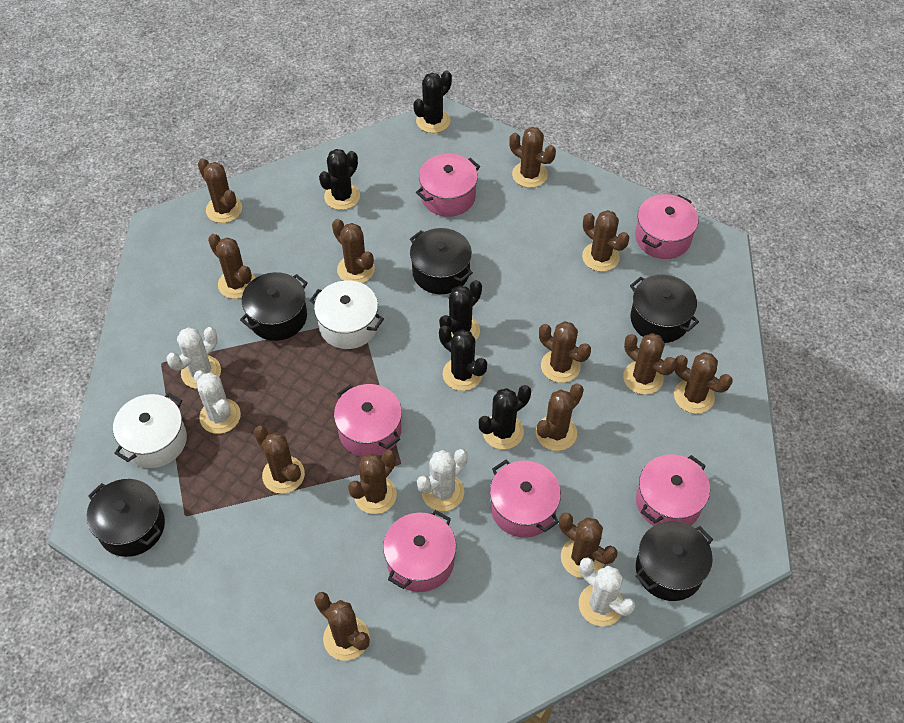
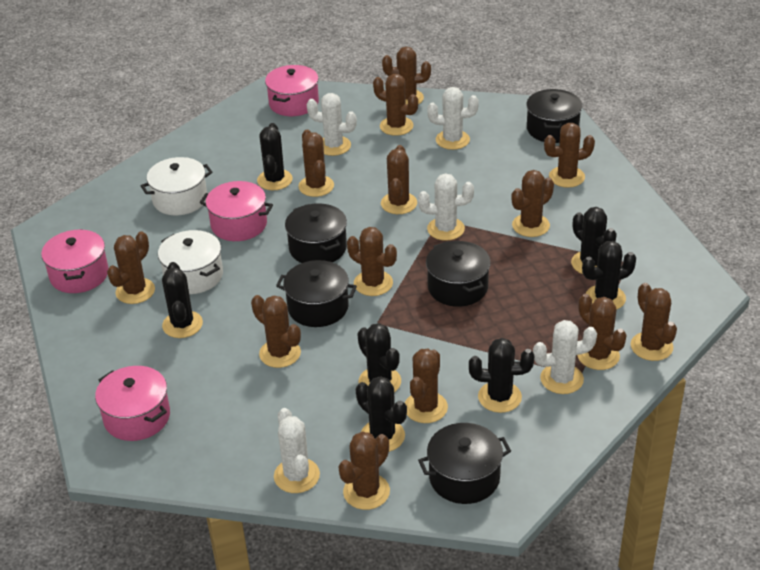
black cactus: [319,149,360,210] [413,70,452,133] [439,280,482,341] [439,326,487,391] [479,385,531,449] = 5 -> [162,262,203,338] [257,123,293,190] [356,376,407,452] [357,323,401,392] [469,338,534,413] [571,207,617,274] [582,241,636,310] = 7
pink pot: [334,384,402,457] [383,510,456,592] [416,154,480,217] [490,460,561,538] [635,194,698,259] [636,454,710,526] = 6 -> [41,229,109,293] [95,366,170,441] [200,181,273,241] [265,65,319,116] = 4
white cactus: [166,327,221,389] [194,370,241,434] [417,449,468,511] [579,557,635,627] = 4 -> [274,408,320,493] [307,93,357,156] [418,173,474,241] [427,87,479,150] [533,320,597,394] = 5

